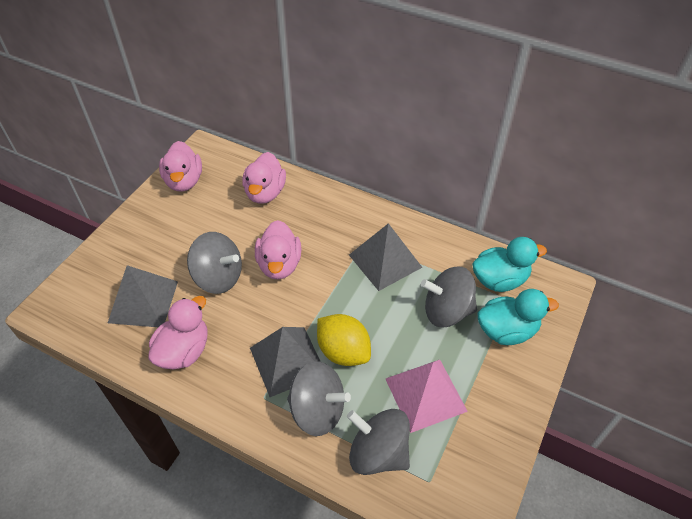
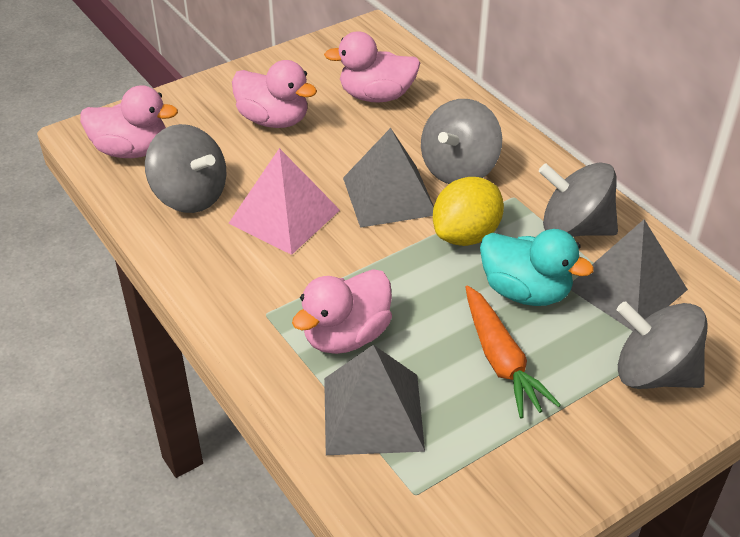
orange carrot: none = 0 -> [465,286,561,418] = 1
turquoise duck: [472,237,547,292] [478,289,559,345] = 2 -> [480,229,594,306] = 1

